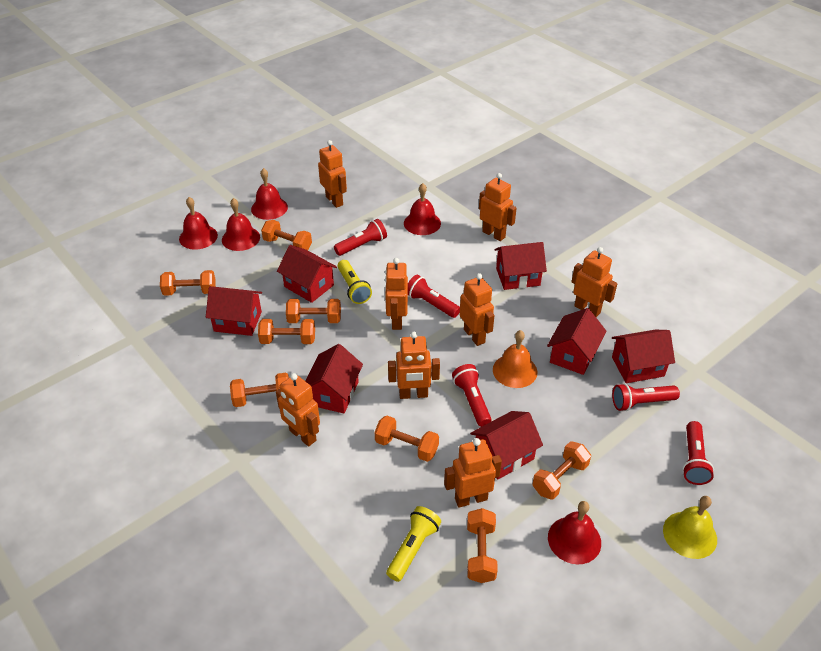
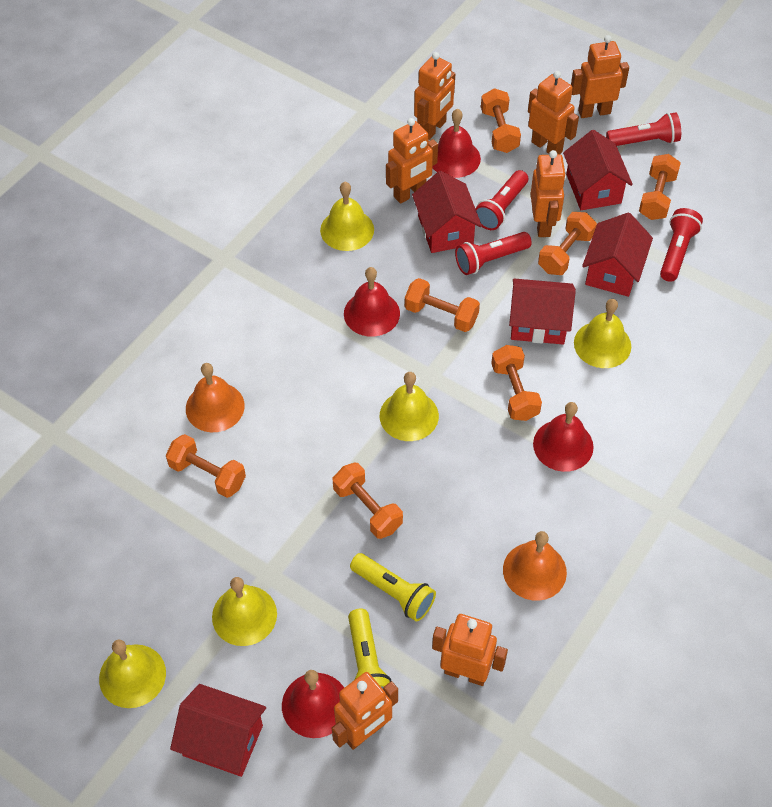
orange bell: [493,330,537,388] = 1 -> [186,363,245,432] [503,531,567,601] = 2
orange dumbbell: [160,270,216,296] [230,373,289,407] [258,319,315,344] [261,220,312,250] [286,299,341,323] [375,416,439,462] [467,508,498,583] [532,441,591,500] = 8 -> [166,434,246,498] [333,463,403,539] [405,278,480,332] [481,88,521,153] [491,345,542,421] [538,212,597,275] [639,154,681,220] = 7
orange robot: [276,373,320,447] [318,140,347,208] [385,258,408,330] [388,332,440,399] [444,438,502,508] [459,273,495,346] [479,173,517,241] [571,247,617,317] = 8 -> [332,672,398,750] [386,118,438,204] [414,52,455,140] [432,614,508,686] [528,71,579,154] [530,150,566,237] [571,35,629,118] = 7
red bell: [179,197,218,250] [222,198,260,251] [251,168,288,220] [404,183,441,235] [548,501,601,564] = 5 -> [282,670,344,738] [344,267,400,337] [432,109,481,178] [533,402,594,472] = 4
red flashlight: [334,219,387,256] [408,275,460,318] [452,364,492,427] [612,383,680,411] [682,421,714,485] = 5 -> [455,232,532,275] [475,170,528,230] [606,112,681,146] [660,208,703,282] = 4
red house: [206,286,262,336] [277,245,337,303] [305,344,363,413] [470,411,543,480] [494,242,547,290] [547,308,607,375] [612,330,675,383] = 7 -> [170,684,266,777] [412,171,482,253] [509,279,576,344] [563,130,633,210] [582,213,653,297] = 5
yellow bell: [663,496,717,559] = 1 -> [99,640,166,708] [212,577,277,646] [320,182,374,251] [380,372,439,441] [574,299,631,368] = 5

